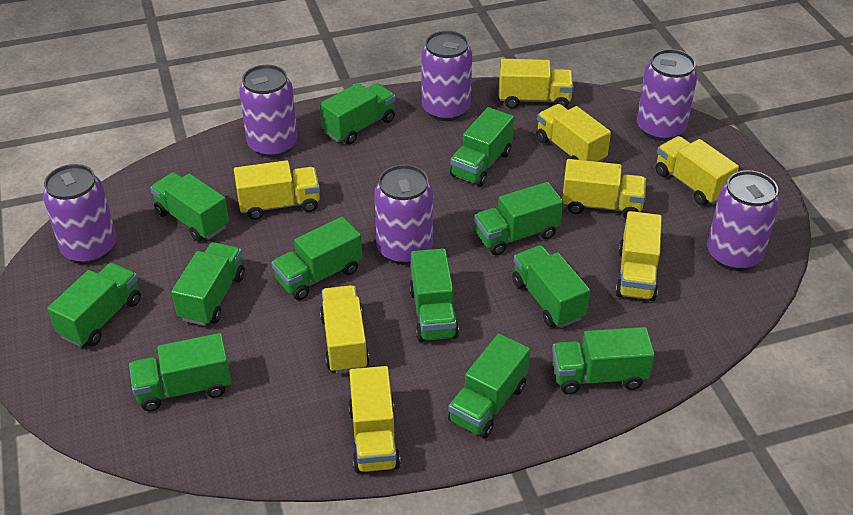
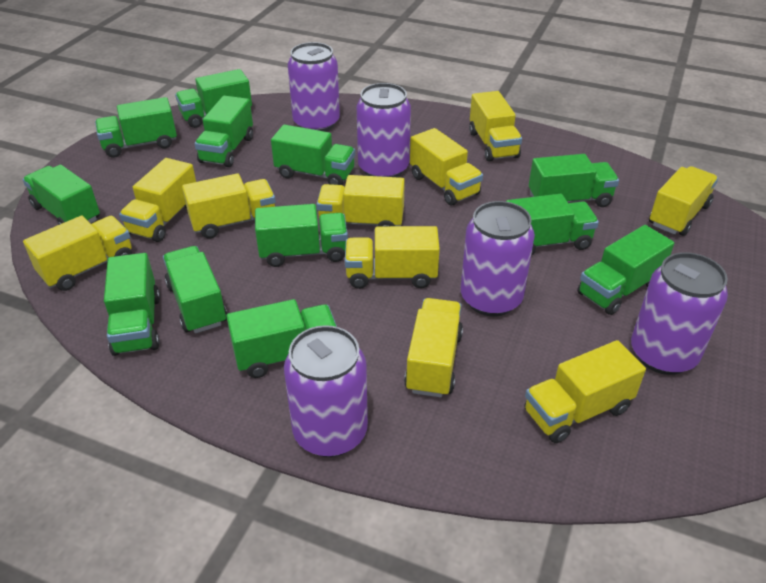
purple can: [43,164,116,264] [239,65,298,158] [374,165,433,265] [421,31,472,121] [637,49,698,141] [707,170,780,271] = 6 -> [284,325,368,457] [288,42,340,132] [357,83,411,177] [461,201,535,317] [631,252,728,375] = 5
yellow truck: [234,160,320,220] [320,285,370,374] [348,366,401,473] [499,59,574,108] [536,104,611,162] [562,159,646,219] [615,211,662,301] [655,136,739,205] = 8 -> [23,216,132,291] [119,158,196,242] [182,173,276,239] [317,175,405,226] [345,226,440,289] [404,298,463,398] [410,128,483,205] [469,91,522,162] [524,340,646,443] [649,166,718,236] = 10

